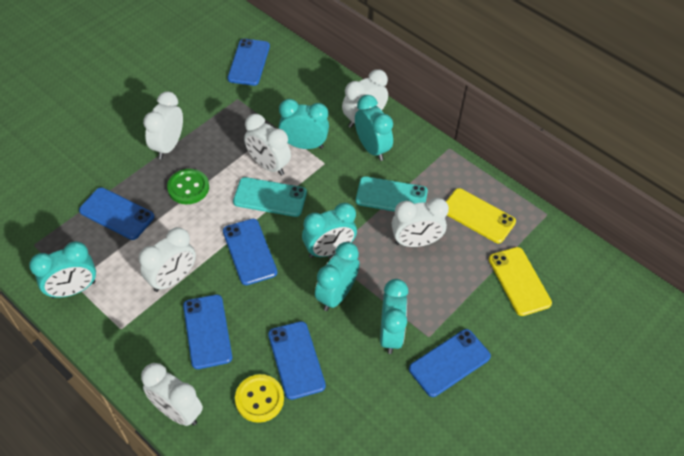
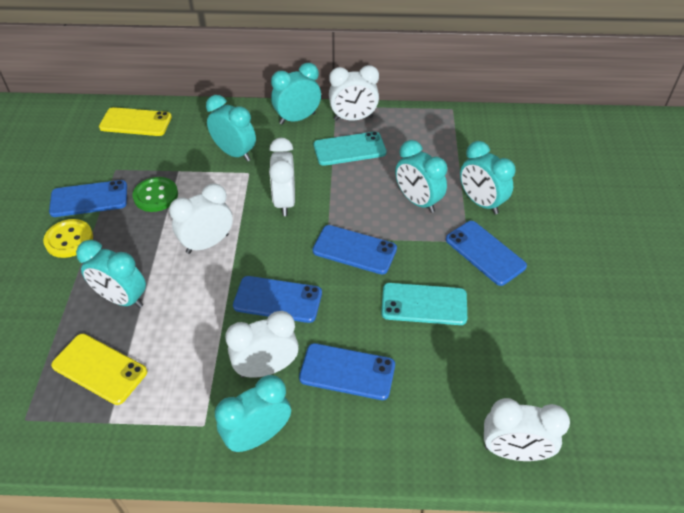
blue phone: [79,187,154,240] [183,295,232,369] [223,219,277,285] [227,38,270,86] [268,321,326,400] [409,329,491,397] = 6 -> [49,180,127,217] [233,276,322,323] [299,343,395,400] [312,225,397,274] [446,221,527,286] = 5
white clock: [139,227,196,292] [141,363,203,426] [143,91,183,159] [244,114,291,175] [342,69,388,128] [392,198,449,247] = 6 -> [169,184,233,254] [225,311,299,378] [269,138,295,216] [329,65,379,121] [484,398,570,461] = 5

